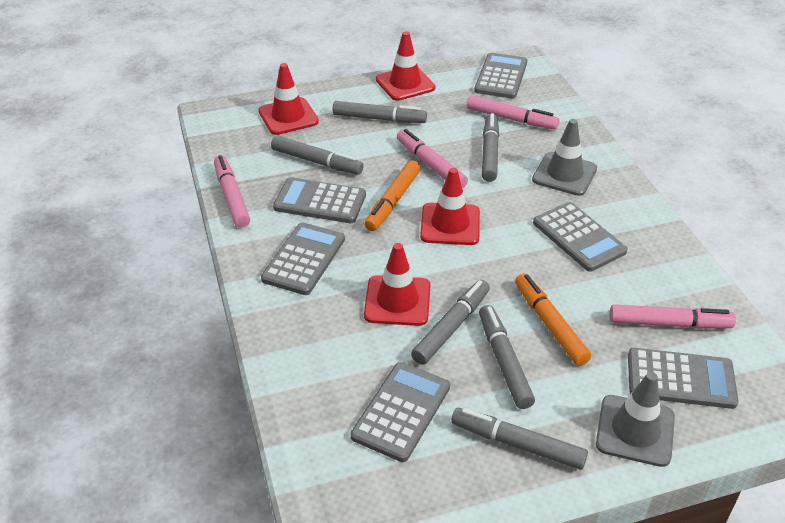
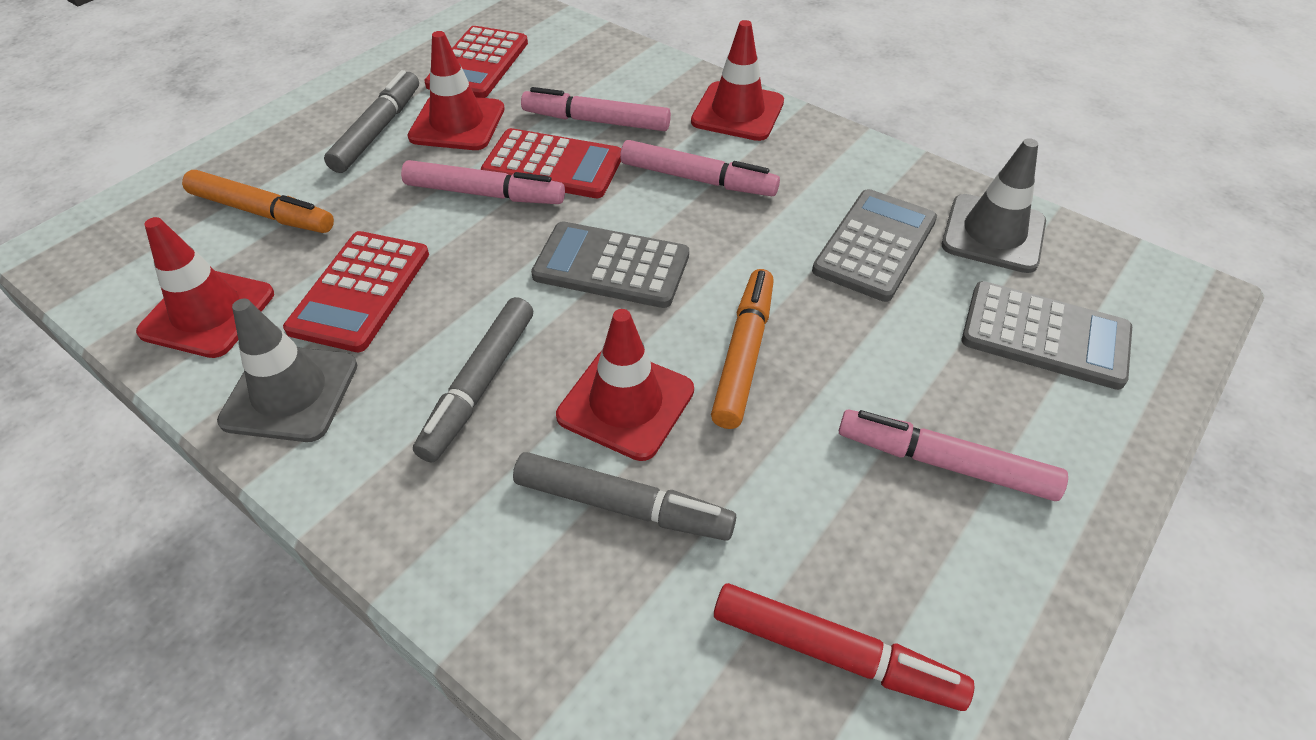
grey calculator: [261,222,345,295] [273,177,366,223] [351,362,450,462] [474,53,527,99] [533,202,627,272] [628,348,739,409] = 6 -> [531,221,689,308] [812,189,937,302] [962,281,1132,390] = 3
grey marker: [271,136,364,175] [333,101,427,123] [411,280,490,365] [451,408,588,470] [479,305,535,409] [482,113,499,182] = 6 -> [324,70,419,173] [413,297,533,462] [513,452,736,541] = 3
red calculator: none = 0 -> [283,231,429,352] [424,26,528,98] [481,128,621,198] = 3
red marker: none = 0 -> [714,583,974,711] = 1

